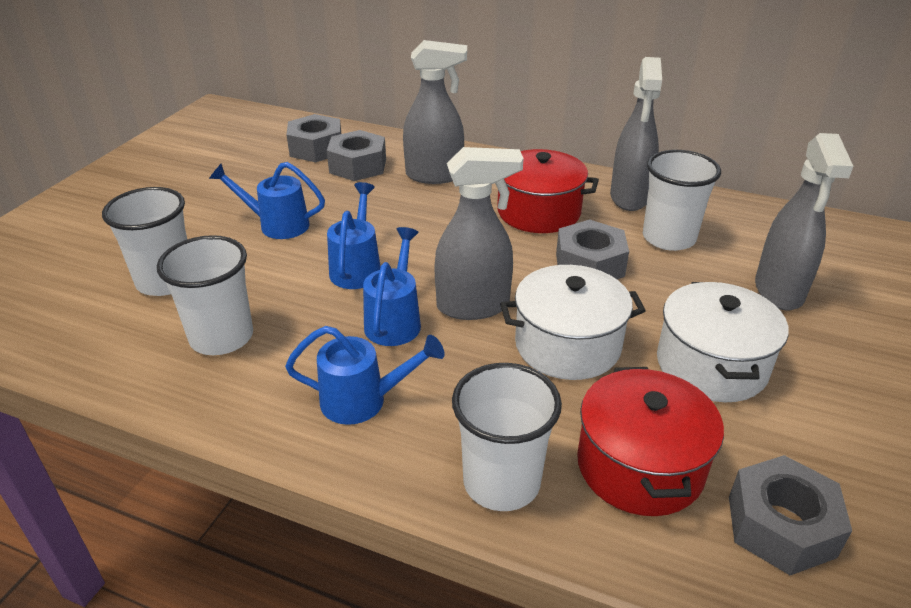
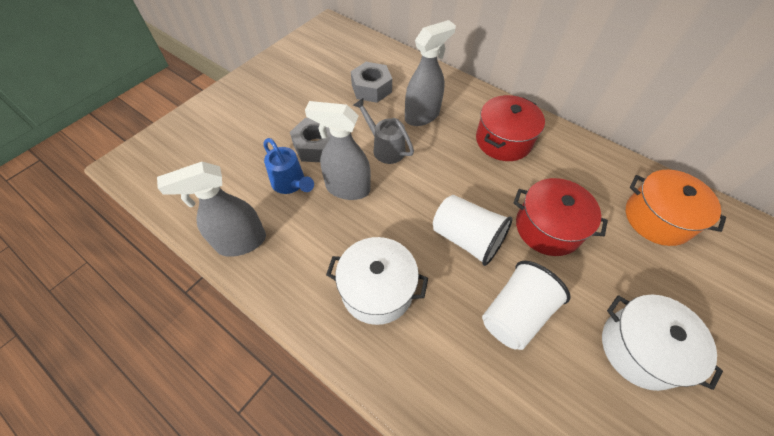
blue watering can: [209,162,325,239] [285,326,445,425] [327,182,381,289] [363,227,421,346] = 4 -> [264,138,314,194] = 1
grey nut: [286,114,341,162] [327,130,386,181] [556,219,629,279] [729,455,852,575] = 4 -> [290,118,331,162] [351,62,392,103] = 2
grey spray bottle: [403,40,467,184] [434,147,524,320] [610,57,662,211] [755,133,853,311] = 4 -> [157,162,266,257] [305,101,371,200] [405,20,456,126] = 3
grey watering can: none = 0 -> [353,98,414,164] = 1
orange pot: none = 0 -> [626,170,726,246] = 1
white cup: [102,187,187,296] [157,235,253,355] [452,363,562,511] [643,150,721,251] = 4 -> [433,195,513,266] [482,261,571,350] = 2

